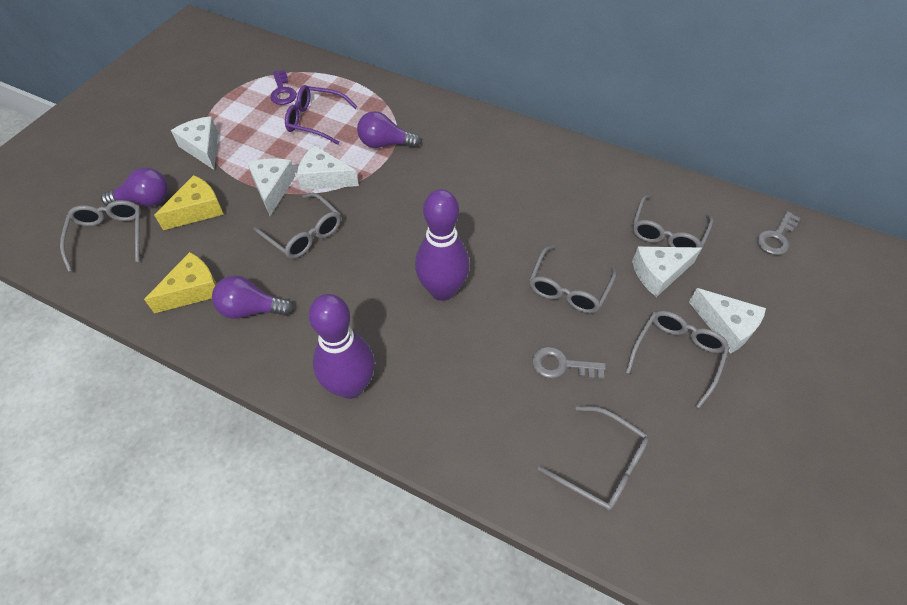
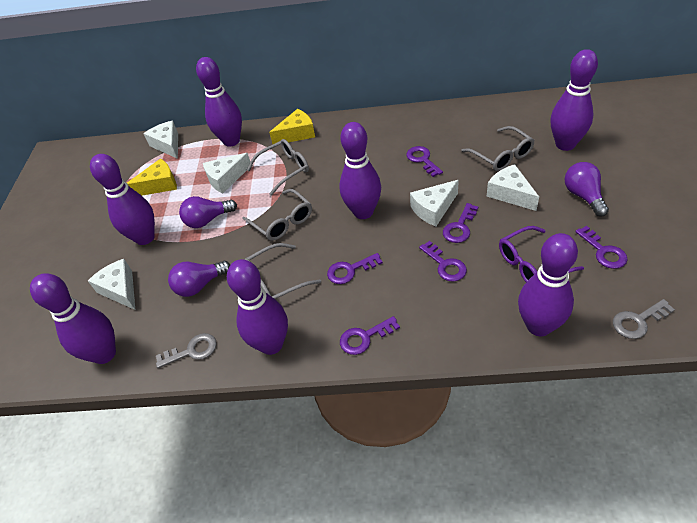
grey glasses: [60,200,141,272] [253,193,341,259] [529,245,617,313] [538,406,649,511] [626,311,730,408] [632,194,713,248] = 6 -> [242,189,312,241] [245,243,321,299] [247,139,309,196] [461,126,535,171] = 4
purple bowling pin: [309,294,375,399] [415,189,470,301] = 2 -> [30,273,116,364] [90,154,155,245] [196,57,242,147] [227,259,288,355] [339,122,381,219] [518,233,578,336] [551,49,598,151] = 7
purple key: [270,70,297,105] = 1 -> [327,253,383,284] [340,316,400,355] [406,146,443,177] [419,241,467,282] [443,203,478,243] [575,226,628,269] = 6

